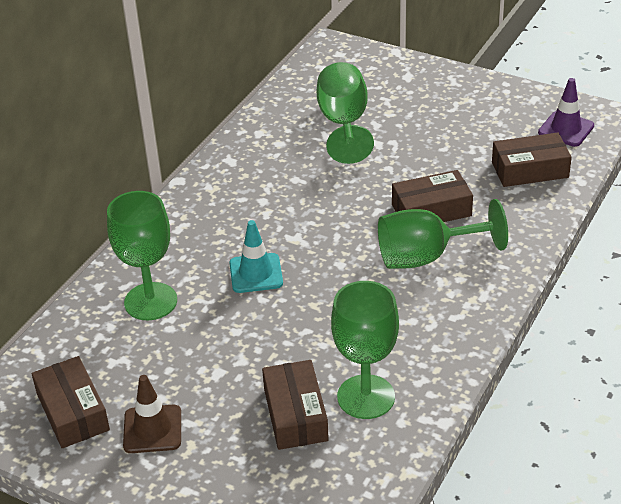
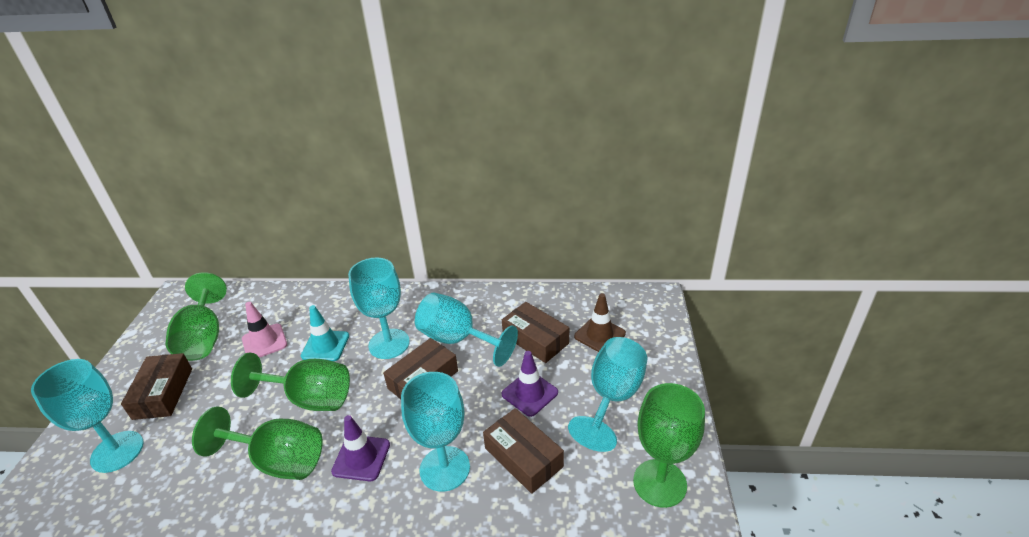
pink traffic cone: none = 0 -> [242,302,287,358] = 1
purple traffic cone: [538,78,594,147] = 1 -> [331,415,390,481] [502,351,558,417] = 2
turquoise goblet: none = 0 -> [31,359,144,473] [348,258,410,359] [401,372,470,492] [415,293,518,367] [568,337,648,452] = 5

